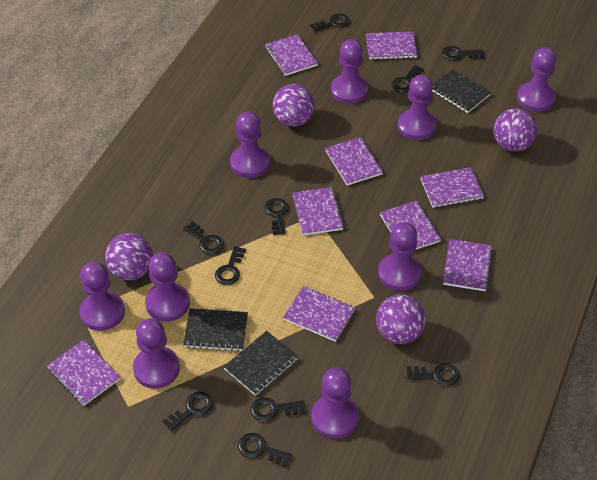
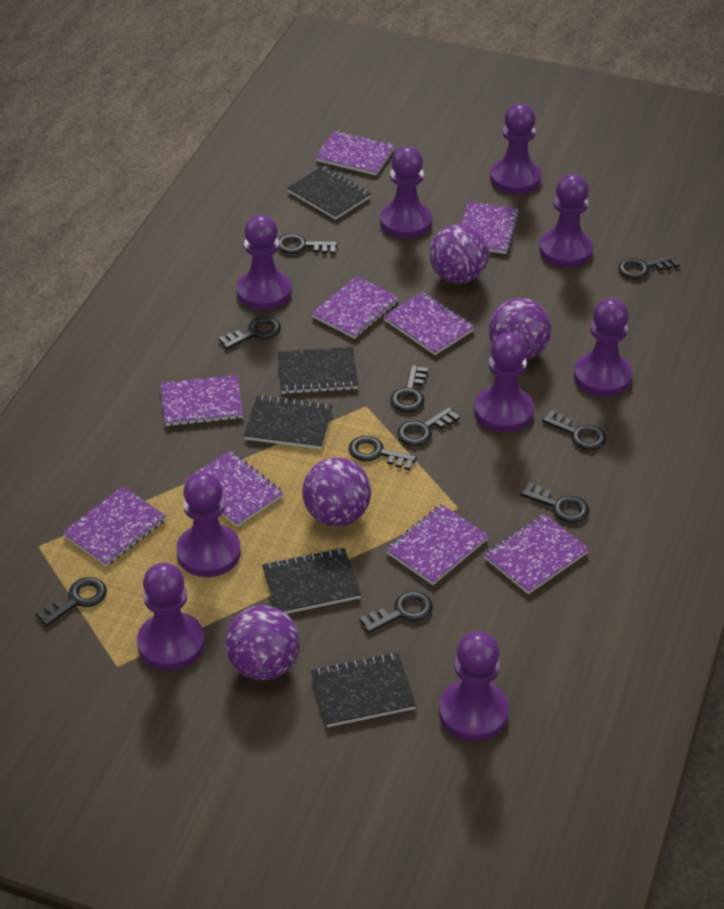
black notebook: [183,308,248,351] [223,331,299,396] [432,69,491,113] = 3 -> [244,395,333,449] [262,547,361,614] [278,347,358,394] [287,166,371,220] [311,652,416,727] = 5

